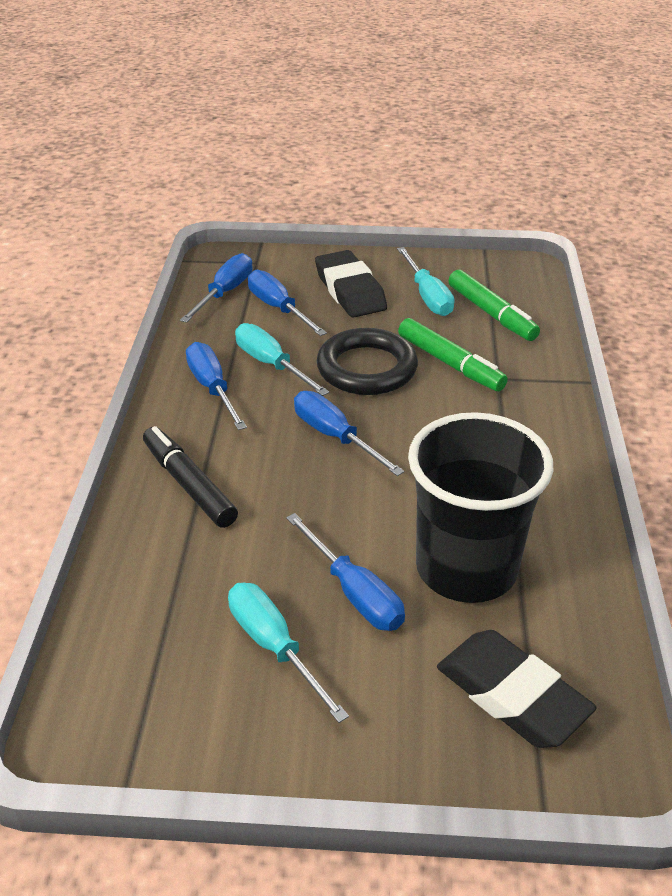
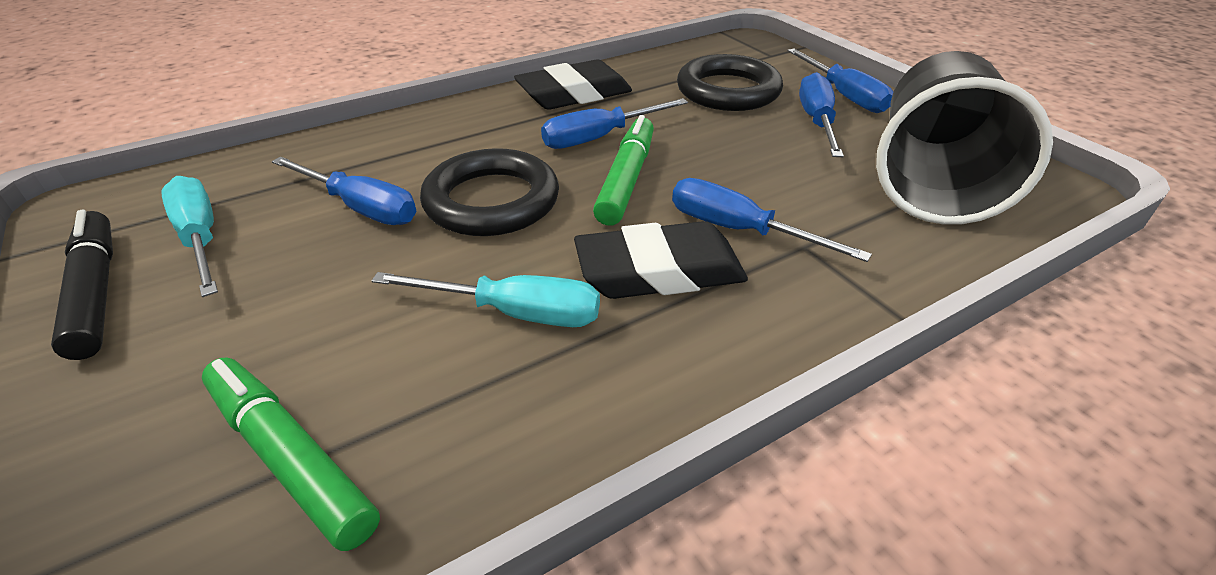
black ring: [317,328,418,395] = 1 -> [420,148,559,236] [677,54,783,111] = 2
turquoise screwdriver: [228,583,349,723] [235,323,329,396] [397,247,454,316] = 3 -> [161,176,218,297] [371,272,600,327] = 2

